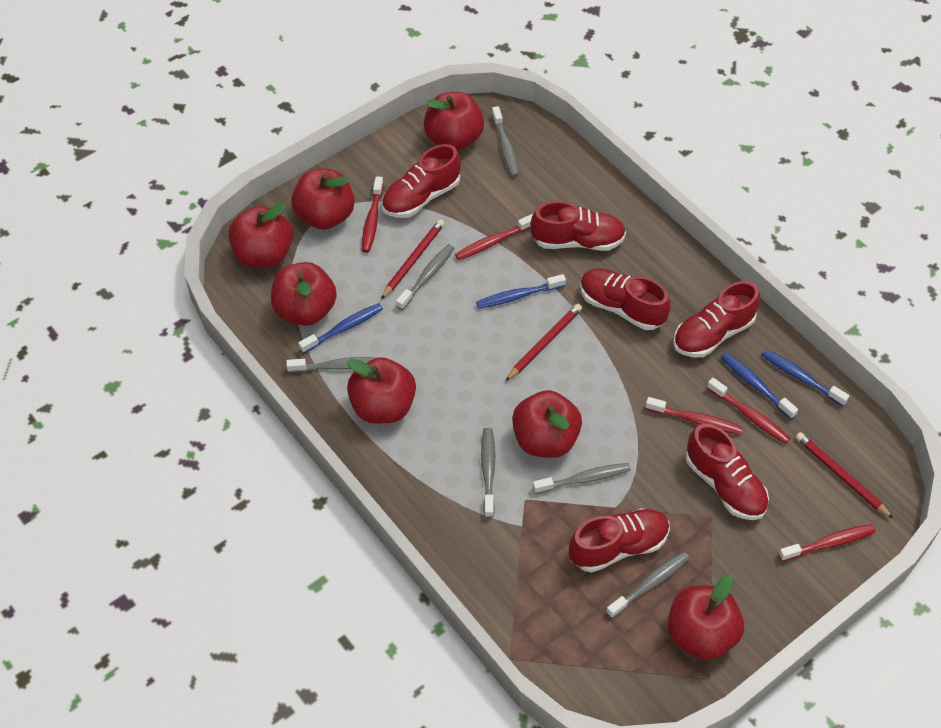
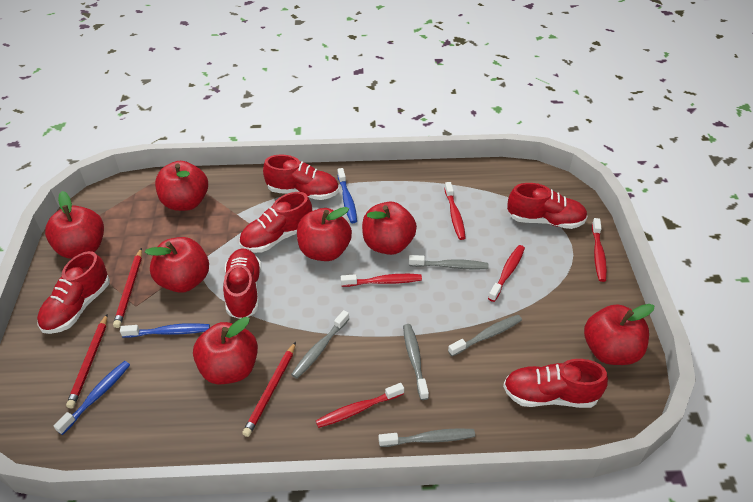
blue toothbrush: [298,303,383,354] [476,274,566,309] [721,352,798,419] [761,349,849,406] = 4 -> [54,361,130,435] [120,323,210,338] [337,168,357,223] = 3
grey toothbrush: [286,357,376,373] [396,244,455,310] [481,428,495,518] [492,106,519,177] [533,463,631,494] [606,552,690,618] = 6 -> [291,310,349,379] [379,428,475,447] [403,324,429,400] [409,255,489,270] [448,315,522,356] = 5

